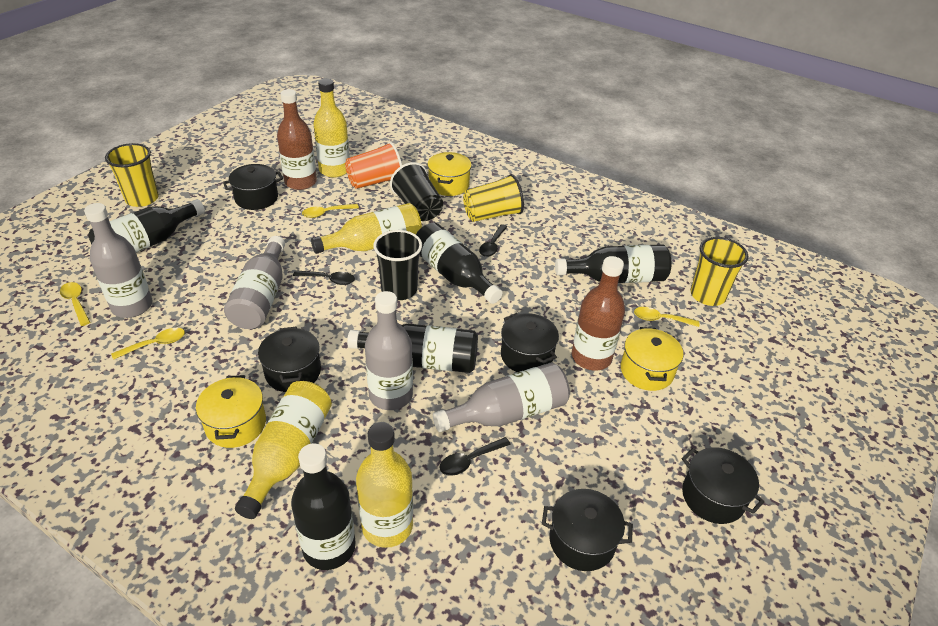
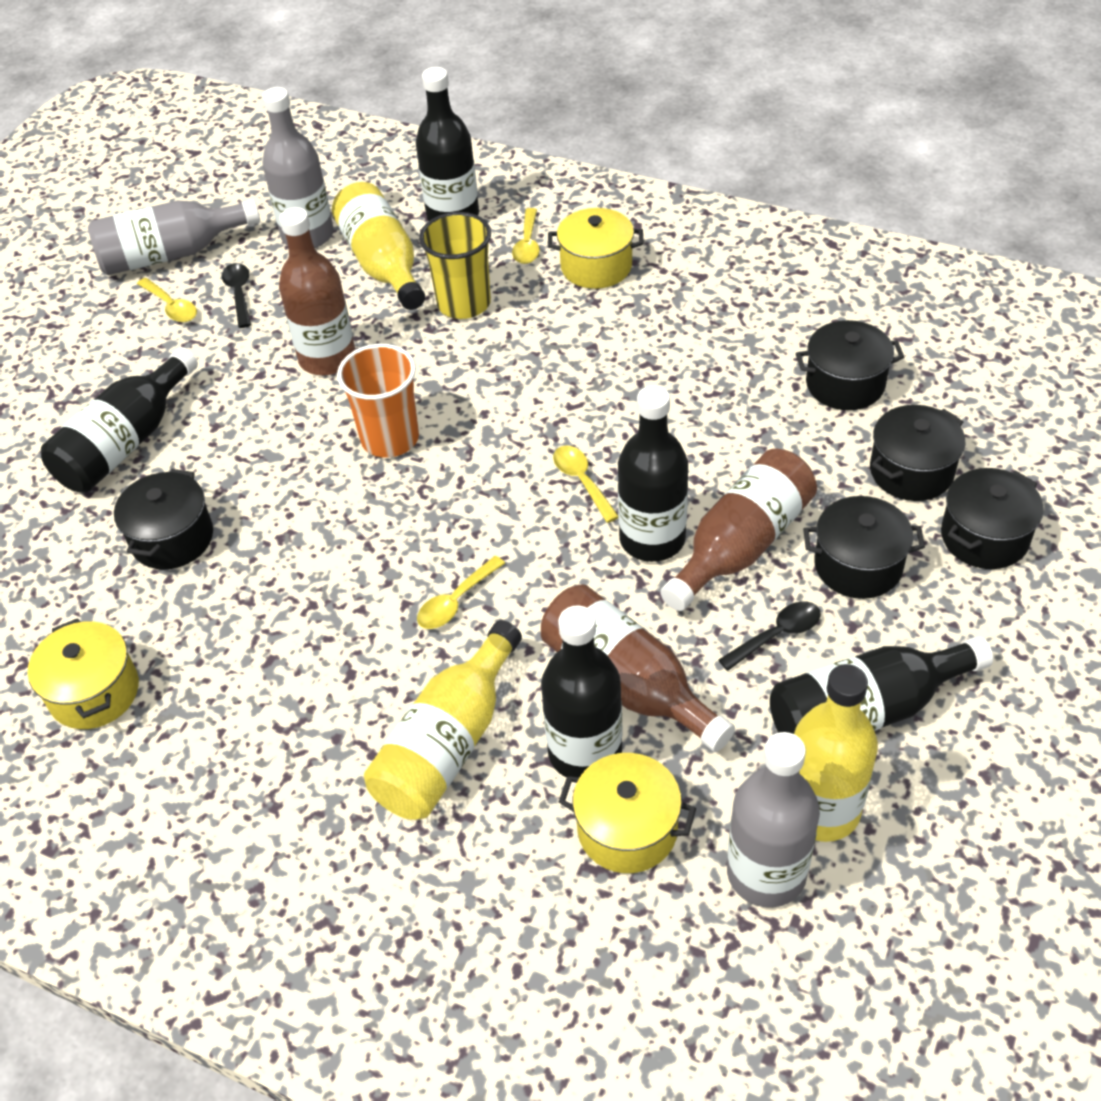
black cup: [373,230,422,300] [390,162,443,221] = 2 -> none = 0
black spoon: [293,270,355,285] [440,437,511,476] [479,224,507,257] = 3 -> [222,263,251,328] [718,601,821,671] = 2
brown bottle: [277,89,317,190] [572,256,625,370] = 2 -> [279,207,355,375] [541,584,735,752] [661,448,817,611] = 3
grey bottle: [84,203,153,318] [224,236,285,329] [365,291,413,410] [433,362,570,432] = 4 -> [88,199,260,275] [262,87,334,248] [727,732,820,908] = 3
yellow bottle: [235,381,332,519] [311,203,422,254] [313,79,350,178] [356,422,413,548] = 4 -> [332,182,425,310] [364,620,522,820] [794,664,878,842] = 3
yellow cup: [105,143,159,207] [463,174,524,222] [691,237,748,306] = 3 -> [419,212,491,319] = 1

